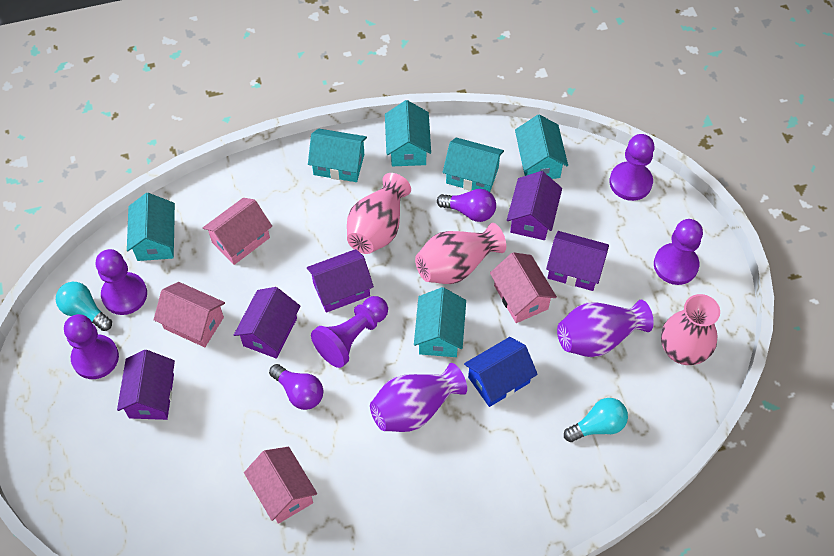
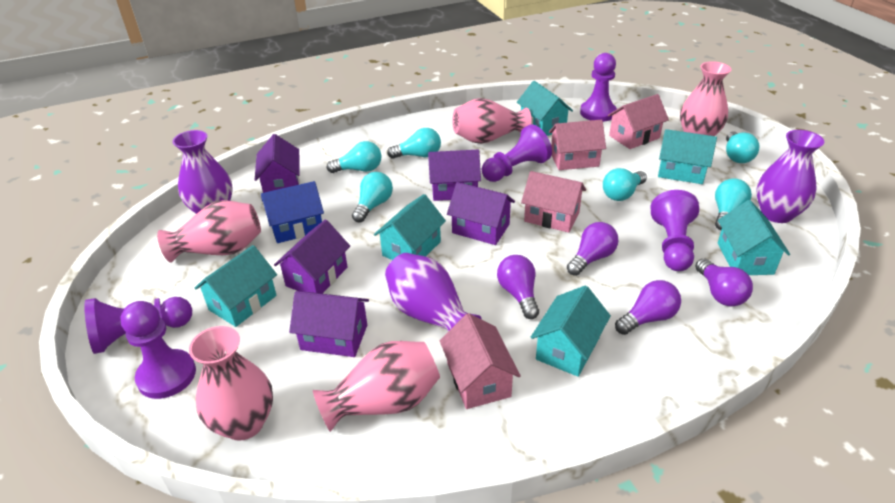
pink vase: [347,173,411,254] [415,223,506,284] [661,294,720,365] = 3 -> [157,200,261,263] [189,326,273,441] [313,341,440,432] [452,98,532,144] [680,61,731,136] = 5
purple light bulb: [269,364,323,410] [437,189,496,222] = 2 -> [497,255,539,319] [567,222,618,276] [615,280,681,335] [695,258,753,307] = 4
purple vase: [370,363,467,432] [557,300,654,357] = 2 -> [172,130,233,214] [385,253,482,331] [756,130,824,223] = 3
turquoise light bulb: [56,282,112,331] [564,398,628,442] = 2 -> [327,141,381,173] [352,172,393,223] [387,128,441,159] [603,168,647,201] [715,178,752,230] [726,131,760,163] = 6

